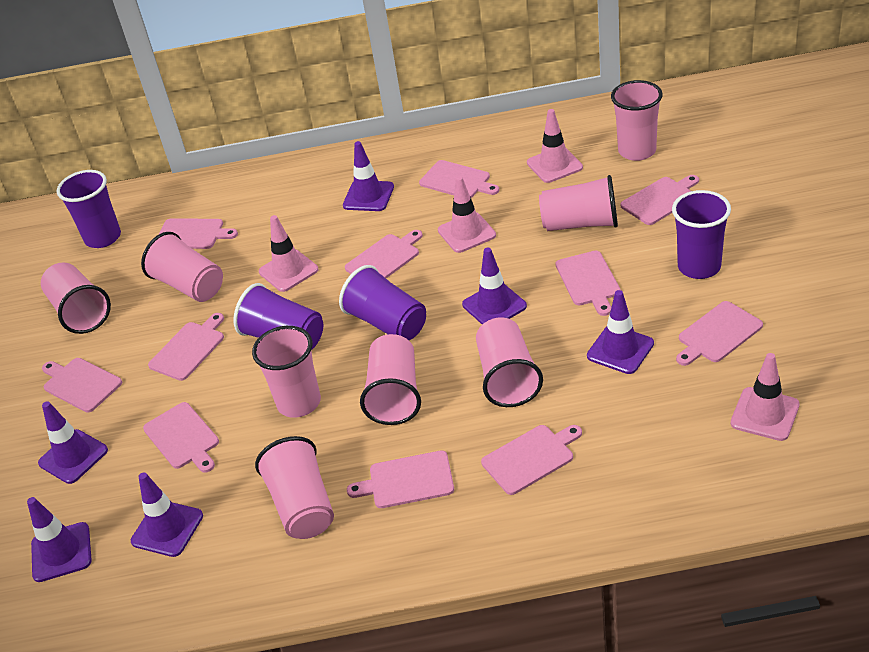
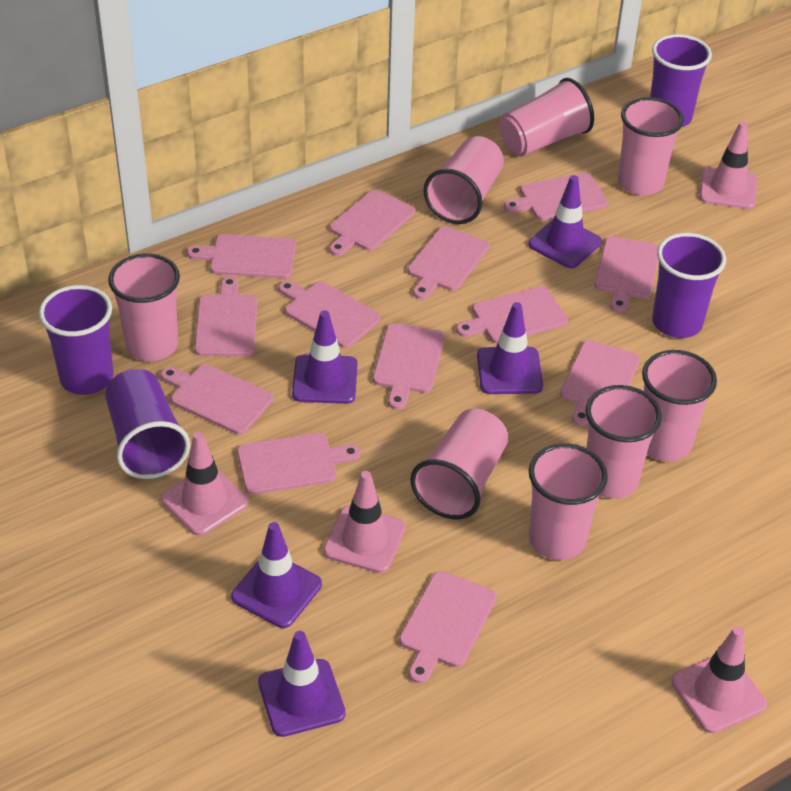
pink cutting board: [42,358,122,413] [143,402,219,473] [148,313,224,381] [158,218,238,249] [345,230,423,278] [347,451,454,508] [419,160,500,198] [481,425,582,495] [555,251,621,316] [620,175,699,225] [676,301,763,366] = 11 -> [161,364,273,434] [187,234,296,279] [195,276,257,356] [237,433,361,495] [278,280,381,348] [329,189,415,256] [373,323,445,409] [399,571,497,684] [407,226,489,299] [456,286,568,344] [504,173,608,220] [560,340,640,426] [595,236,659,313] = 13
purple traffic cone: [27,497,92,582] [38,401,108,484] [131,473,203,557] [343,141,394,211] [462,248,527,325] [587,290,654,374] = 6 -> [231,522,322,628] [258,631,346,737] [292,310,357,404] [477,302,543,394] [528,175,602,268] = 5

